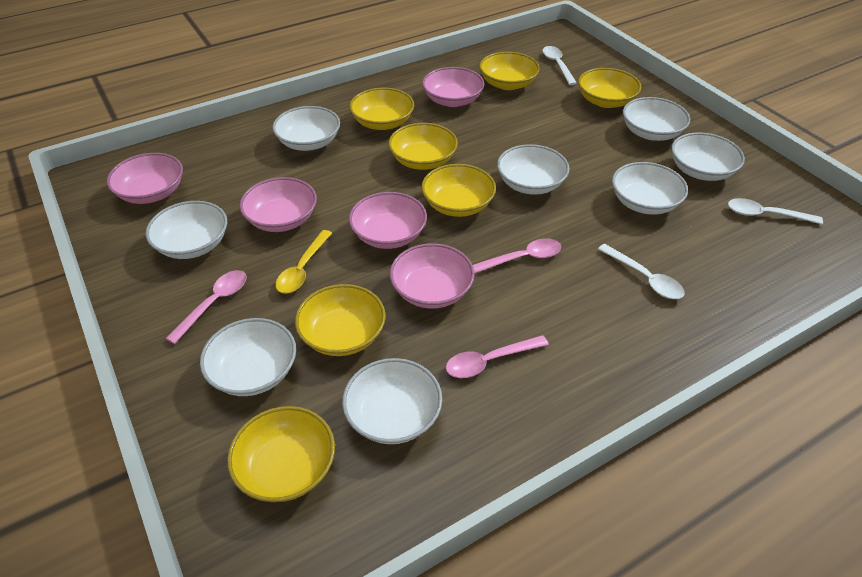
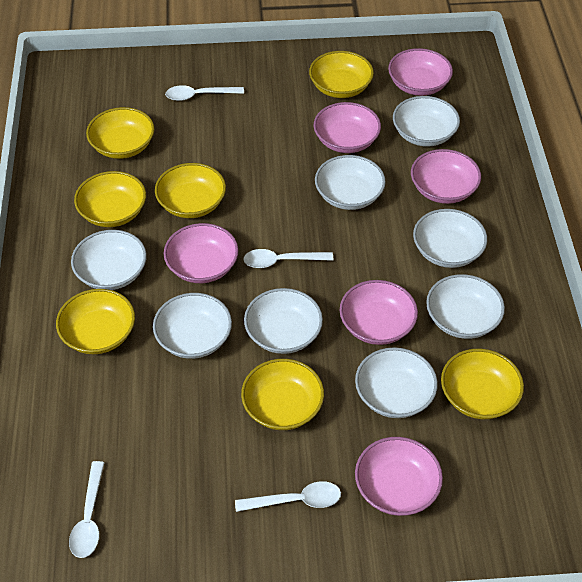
pink bowl: [107,153,183,204] [240,177,317,232] [349,192,427,249] [390,243,475,309] [422,67,484,107] = 5 -> [164,223,239,283] [314,102,381,153] [340,280,418,345] [355,437,443,516] [388,48,453,96] [411,149,481,204] = 6
pink spoon: [165,270,247,344] [446,335,549,378] [473,238,561,273] = 3 -> none = 0
white spoon: [543,46,577,85] [598,244,684,299] [728,198,823,224] = 3 -> [69,461,104,558] [165,85,244,101] [235,481,341,512] [243,249,333,268] = 4
yellow spoon: [275,230,332,294] = 1 -> none = 0

